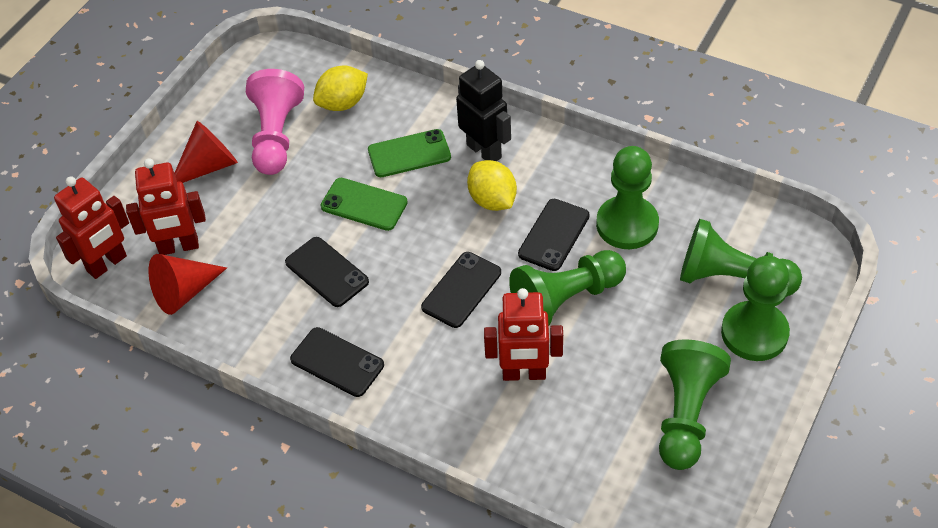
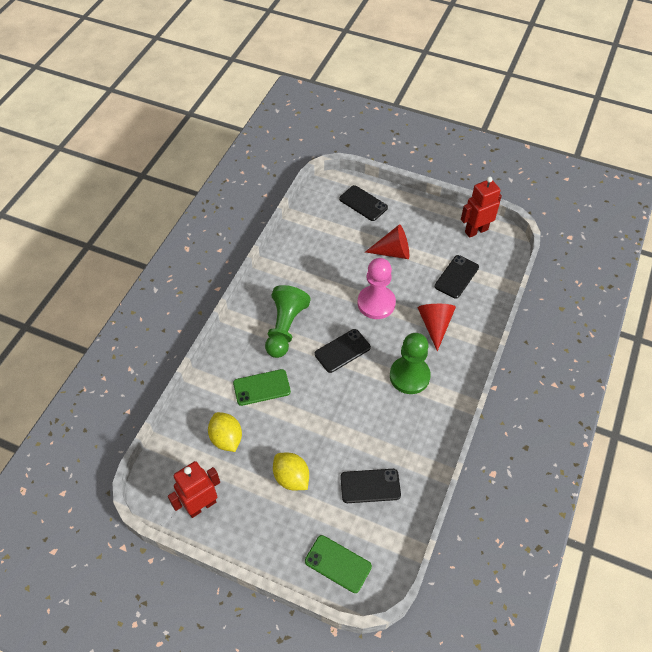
black robot: [456,60,511,161] = 1 -> none = 0
green pawn: [509,250,626,325] [596,146,659,249] [659,340,731,470] [680,219,802,297] [721,256,790,361] = 5 -> [265,285,311,358] [390,333,431,394] = 2
red robot: [54,176,129,279] [126,158,206,255] [484,288,563,381] = 3 -> [168,461,220,518] [461,177,502,238] = 2

